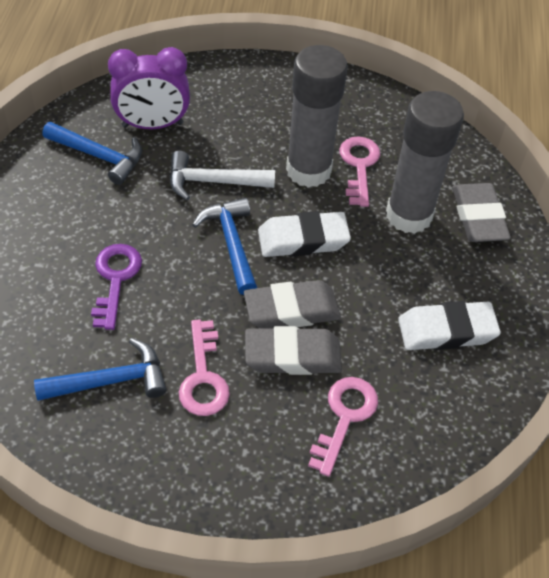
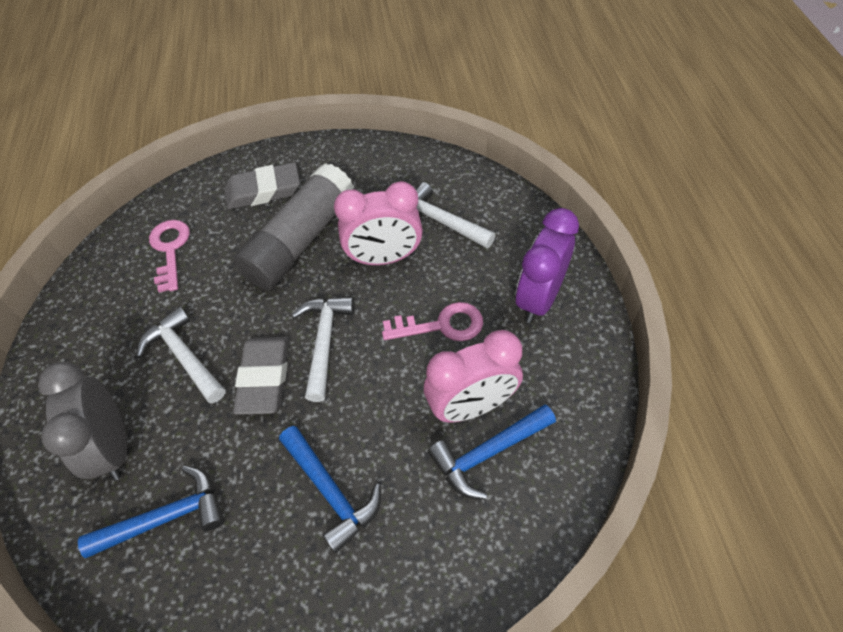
grey clock: none = 0 -> [38,362,127,481] = 1
grey eraser: [244,280,341,329] [245,326,342,375] [452,183,511,242] = 3 -> [225,162,300,209] [233,337,289,415] = 2
grey glue stick: [286,45,348,188] [386,91,464,234] = 2 -> [233,163,354,290] = 1
pink clock: none = 0 -> [334,181,423,265] [424,330,523,423] = 2
pink key: [179,319,230,416] [308,377,378,477] [339,136,380,207] = 3 -> [149,220,190,293] [382,302,483,341] = 2
purple key: [91,244,142,330] = 1 -> none = 0
white eraser: [258,211,351,257] [398,301,501,350] = 2 -> none = 0
white hammer: [170,151,275,200] = 1 -> [137,306,225,404] [292,297,354,402] [416,182,495,248] = 3

